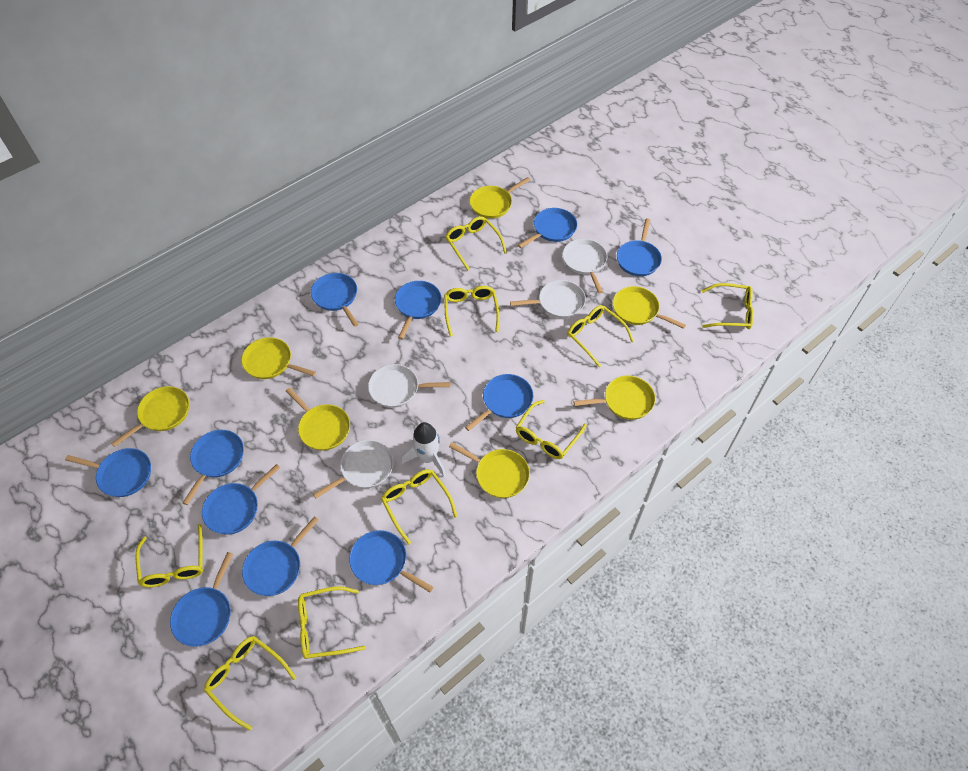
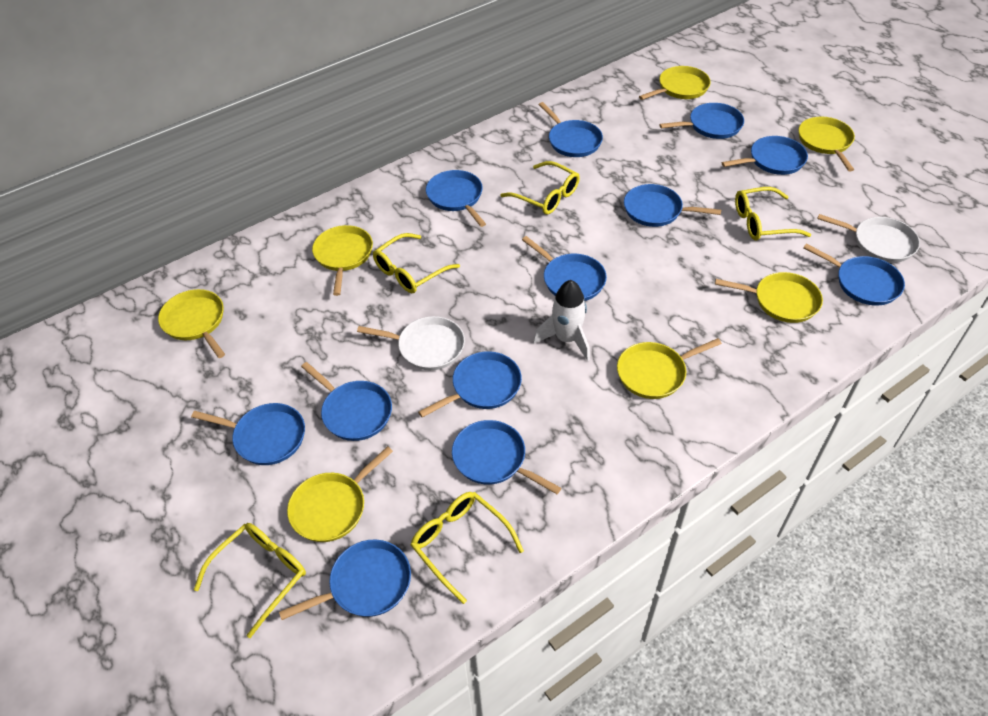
blue pan: [65,448,151,497] [170,552,233,647] [183,430,244,505] [202,464,280,534] [242,516,319,596] [311,273,359,327] [349,530,434,592] [395,281,441,339] [465,374,533,431] [518,208,577,248] [617,218,662,276] = 11 -> [191,403,305,465] [279,540,411,620] [301,362,392,441] [418,351,522,418] [426,170,486,227] [452,420,561,494] [522,236,607,301] [538,102,603,157] [624,184,721,227] [659,103,744,139] [722,136,808,175] [803,243,905,306] = 12
white pan: [313,440,394,498] [368,364,450,408] [510,280,586,318] [563,239,607,293] = 4 -> [357,316,465,370] [817,214,920,263] = 2
yellow glasses: [136,524,203,587] [204,636,296,731] [298,586,365,659] [381,469,458,545] [444,286,500,336] [445,216,507,270] [515,400,587,459] [567,305,634,367] [702,283,754,329] = 9 -> [194,523,306,638] [373,233,460,293] [411,492,524,604] [500,161,580,215] [735,187,811,240] = 5

